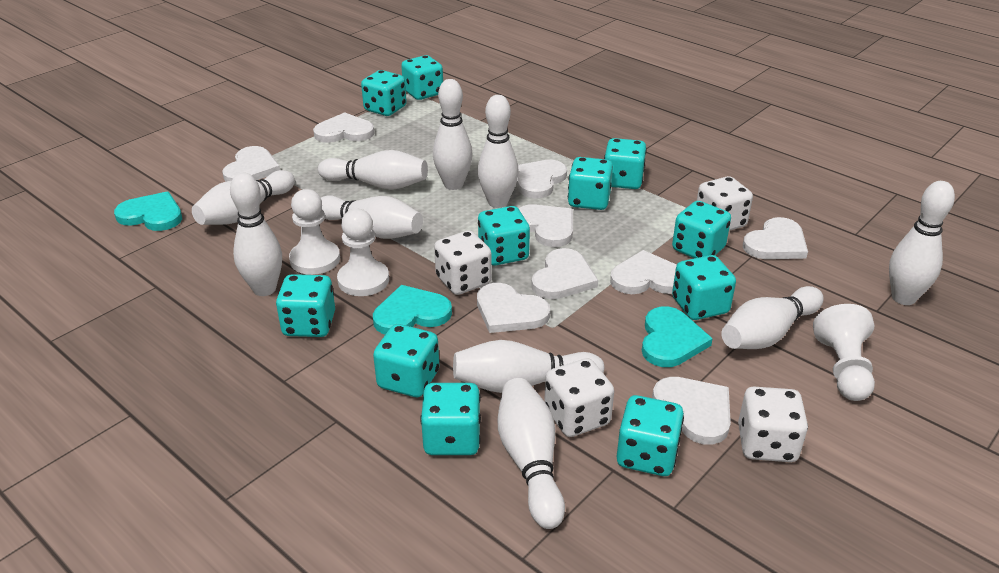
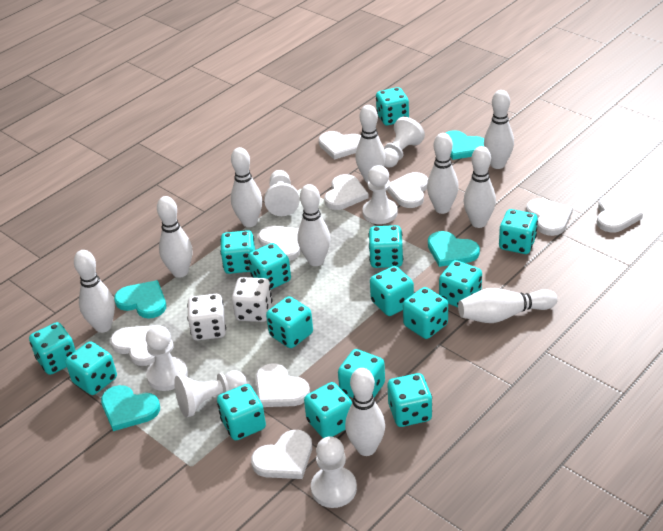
turquoise dice: [276,274,335,337] [361,70,407,116] [373,324,439,397] [401,55,443,100] [420,383,481,455] [478,206,530,266] [568,157,613,210] [604,138,647,189] [617,395,684,476] [672,201,731,258] [672,255,736,320] = 11 -> [29,322,76,375] [65,341,117,395] [217,384,266,440] [220,230,255,274] [248,243,291,289] [266,296,313,348] [304,382,352,438] [338,349,385,398] [368,225,403,268] [370,266,414,316] [376,87,409,125] [388,373,432,427] [403,287,448,339] [439,260,482,307] [499,209,538,254] = 15
turquoise heart: [114,192,182,231] [373,285,452,334] [642,306,713,367] = 3 -> [101,385,160,431] [114,280,166,319] [428,231,480,267] [446,130,484,160] = 4
white dice: [434,230,492,295] [544,358,614,437] [697,176,753,231] [738,387,808,462] = 4 -> [187,294,226,341] [232,277,272,322] = 2
white pawn: [289,189,340,275] [337,209,389,296] [813,304,875,401] = 3 -> [146,325,188,391] [174,371,247,418] [264,170,300,216] [311,436,357,508] [362,165,398,224] [384,117,425,168] = 6

